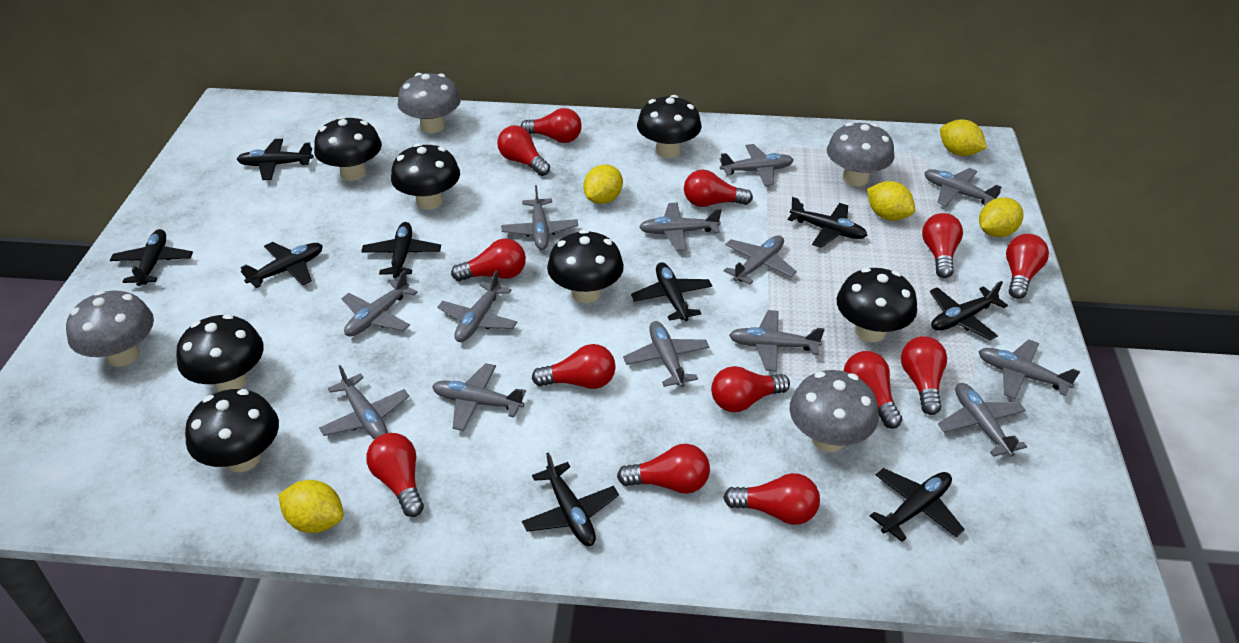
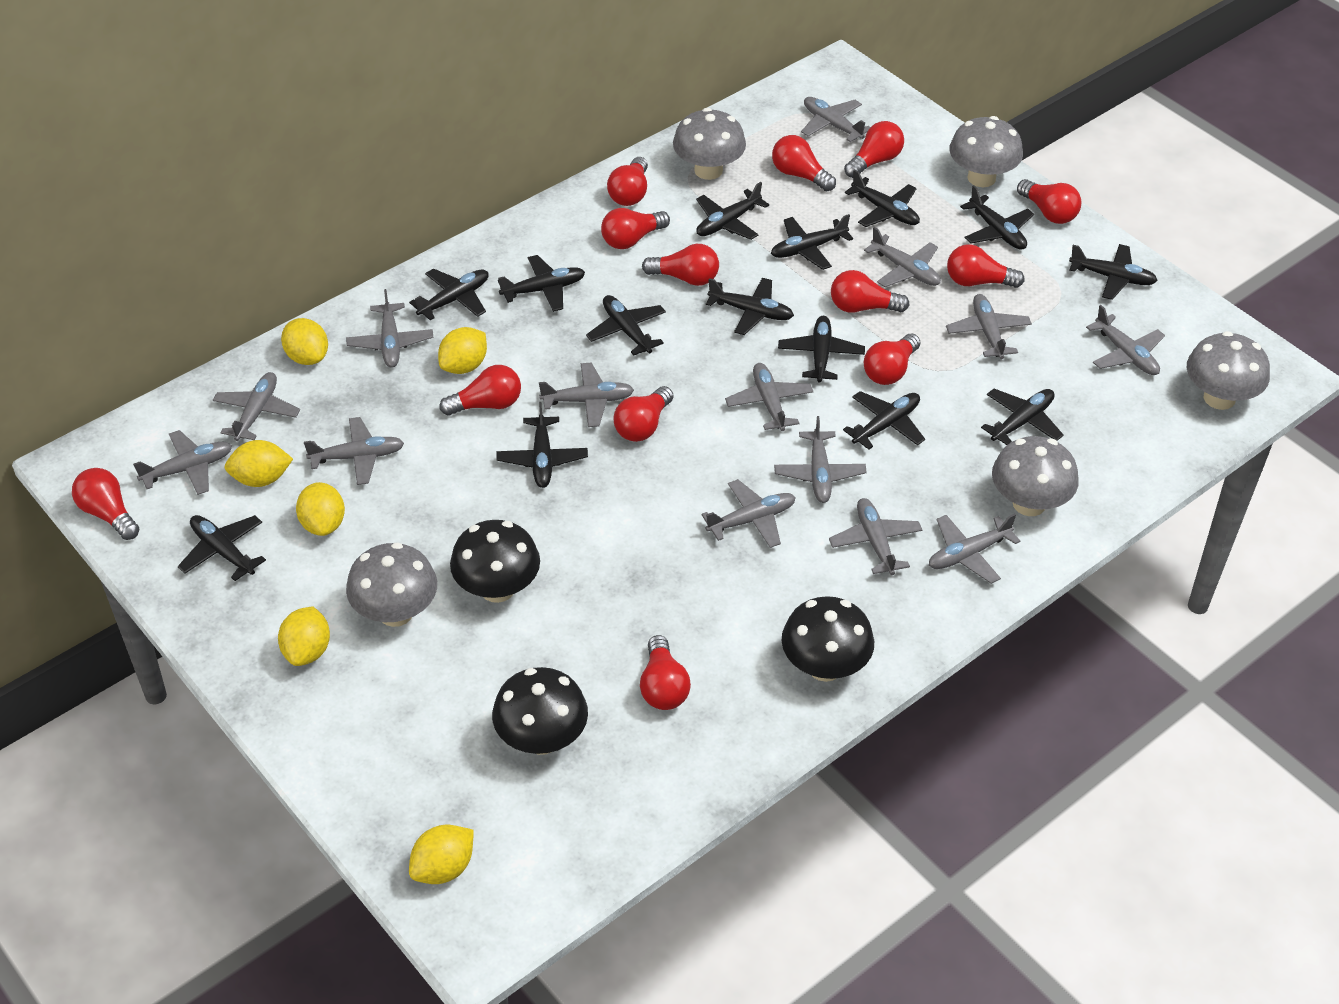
black mushroom: [176,314,264,392] [185,389,279,472] [314,116,382,181] [391,143,460,210] [547,230,624,303] [637,95,702,158] [837,268,917,342] = 7 -> [450,520,540,603] [492,667,588,755] [782,596,874,682] = 3
black plane: [110,229,193,286] [237,139,314,180] [240,242,323,288] [361,222,441,278] [522,452,619,546] [631,262,712,321] [787,197,867,248] [870,468,965,542] [930,281,1008,340] = 9 -> [178,515,266,581] [409,269,489,320] [496,402,588,488] [498,255,585,312] [586,295,666,356] [696,182,769,240] [706,278,794,335] [771,214,853,270] [778,316,865,383] [843,391,925,449] [845,169,920,227] [960,185,1034,250] [981,389,1064,445] [1069,244,1158,300] = 14
grey mushroom: [66,290,154,367] [398,73,461,133] [789,370,879,452] [827,122,894,186] = 4 -> [346,542,437,627] [673,108,746,180] [949,116,1023,187] [992,436,1079,516] [1187,331,1270,410] = 5
grey plane: [319,365,409,439] [341,270,418,336] [432,363,526,431] [437,270,517,342] [501,185,578,250] [623,321,710,387] [639,203,722,251] [720,144,794,186] [724,235,797,284] [729,310,824,372] [924,168,1002,206] [938,383,1027,457] [978,339,1080,399] = 13 -> [133,430,232,495] [213,372,300,441] [304,417,404,485] [346,289,433,368] [539,363,634,427] [701,479,796,548] [725,363,813,431] [774,416,867,503] [801,97,870,142] [829,498,922,575] [864,227,941,287] [929,513,1021,584] [946,294,1032,359] [1086,305,1165,375] = 14
yellow lemon: [278,480,344,533] [583,164,623,204] [867,181,915,221] [940,120,987,156] [979,197,1023,237] = 5 -> [224,440,293,487] [278,606,330,666] [281,318,328,365] [296,482,345,536] [409,825,474,884] [438,327,487,374] = 6

